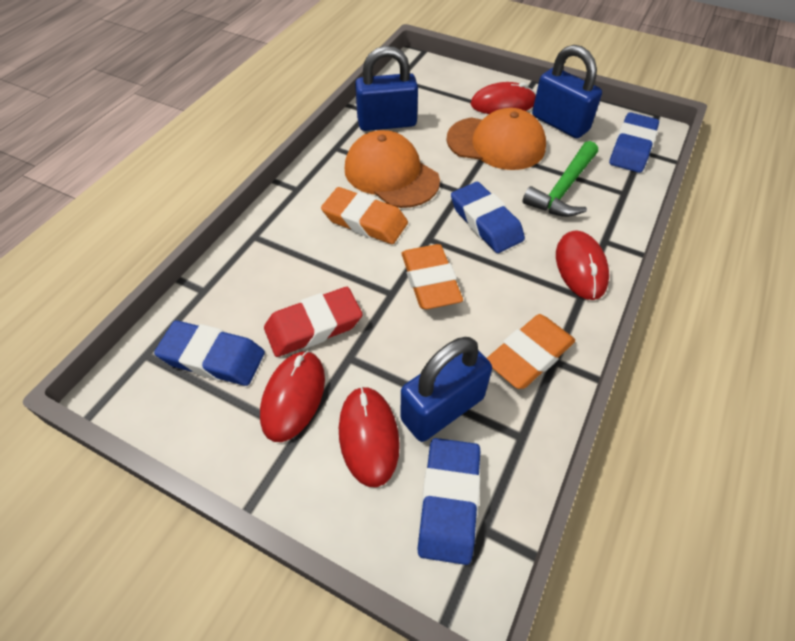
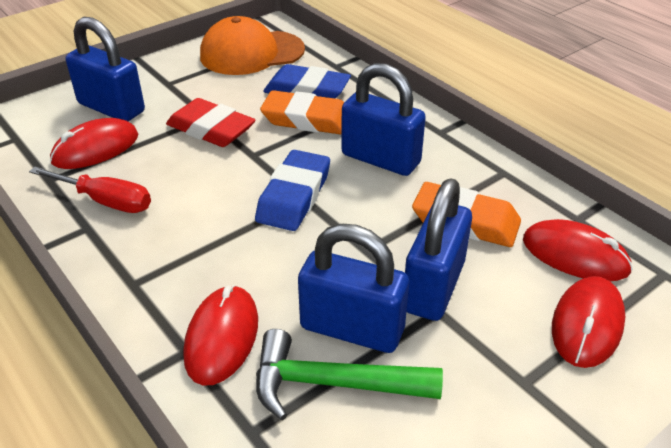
blue eraser: [154,321,265,386] [417,438,480,565] [451,182,525,253] [609,112,659,173] = 4 -> [255,150,330,231] [263,64,351,99] = 2
blue padlock: [355,46,418,131] [401,337,492,442] [532,45,602,138] = 3 -> [66,17,145,121] [298,224,409,353] [341,63,426,176] [405,178,472,321] = 4
orange cap: [345,130,440,208] [446,108,546,170] = 2 -> [200,16,305,75] = 1
orange eraser: [321,187,408,244] [402,244,463,309] [487,314,575,389] = 3 -> [260,90,344,135] [412,182,521,247] = 2
red screwdriver: none = 0 -> [29,167,151,213] = 1

